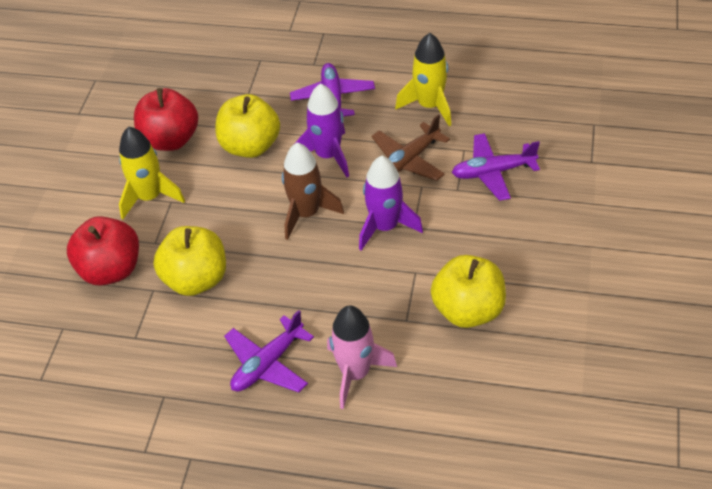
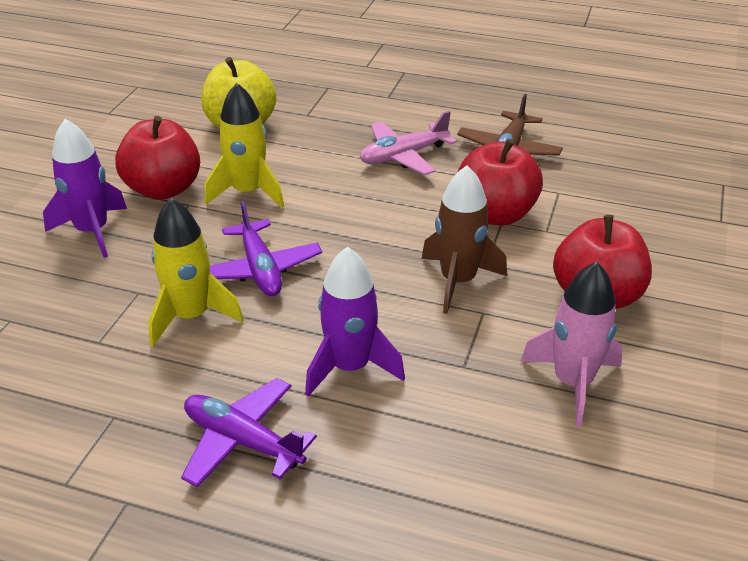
pink plane: none = 0 -> [360,111,457,175] = 1
purple plane: [224,310,314,393] [290,63,375,117] [452,133,540,201] = 3 -> [181,378,317,487] [210,201,322,296] = 2
red apple: [67,216,139,286] [134,88,198,151] = 2 -> [115,116,200,200] [458,139,543,225] [553,215,652,309] = 3
yellow apple: [153,226,226,296] [216,94,280,158] [431,255,506,328] = 3 -> [201,57,276,128] = 1

